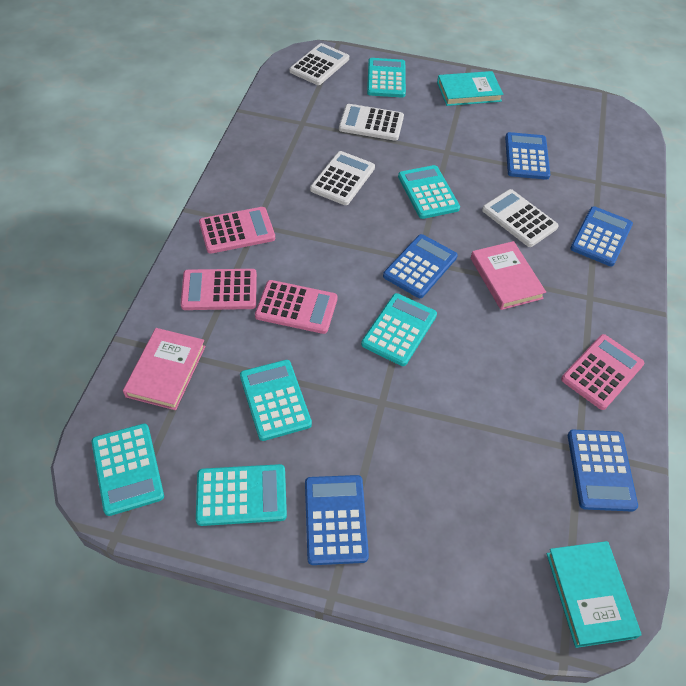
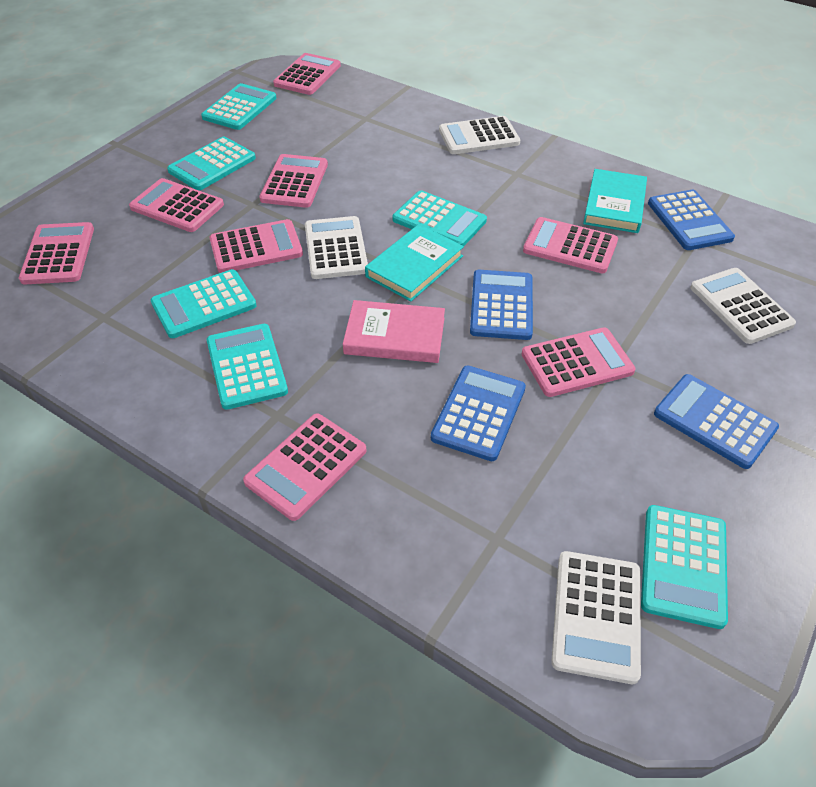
blue calculator: [305,475,369,565] [383,234,458,298] [505,132,550,180] [568,430,638,512] [570,206,633,266] = 5 -> [431,365,526,461] [470,270,533,340] [648,190,735,250] [654,374,779,469] = 4
pink book: [123,328,206,410] [471,241,546,310] = 2 -> [343,300,445,363] = 1
pink calculator: [181,269,257,310] [199,207,275,254] [255,280,338,334] [561,334,644,410] = 4 -> [19,222,94,284] [129,178,224,232] [209,219,303,273] [243,414,366,521] [259,154,328,208] [273,53,341,95] [522,328,636,397] [523,217,618,273] = 8

